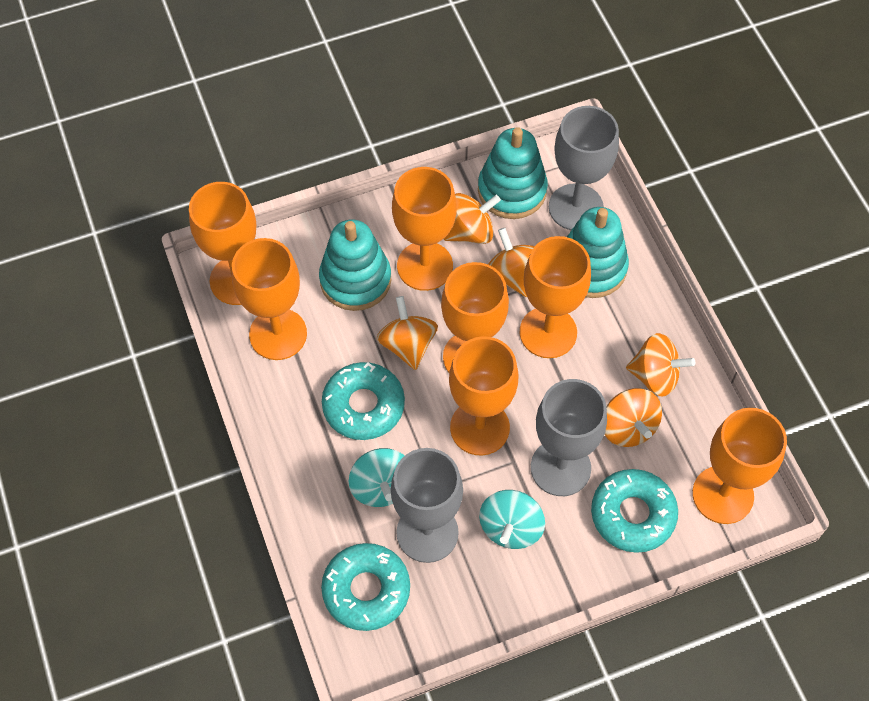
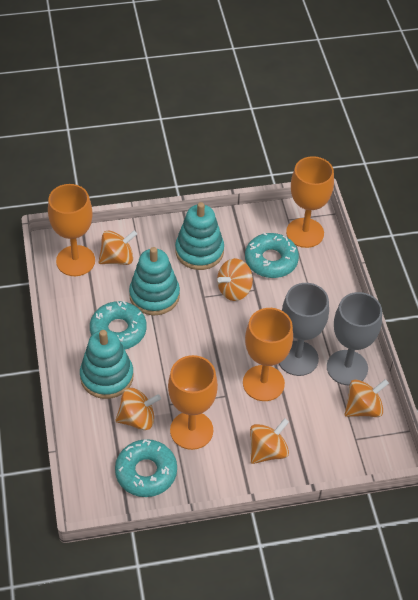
grey goblet: [391,448,463,563] [531,379,607,496] [549,106,619,230] = 3 -> [279,283,329,376] [327,292,382,385] = 2
orange goblet: [189,182,256,305] [232,238,307,360] [392,167,457,291] [441,262,509,372] [449,336,518,455] [520,236,591,358] [692,408,787,524] = 7 -> [48,184,95,276] [168,355,218,450] [243,308,293,401] [286,156,334,248] = 4
turquoise spinning top: [349,448,404,507] [479,490,545,549] = 2 -> none = 0

